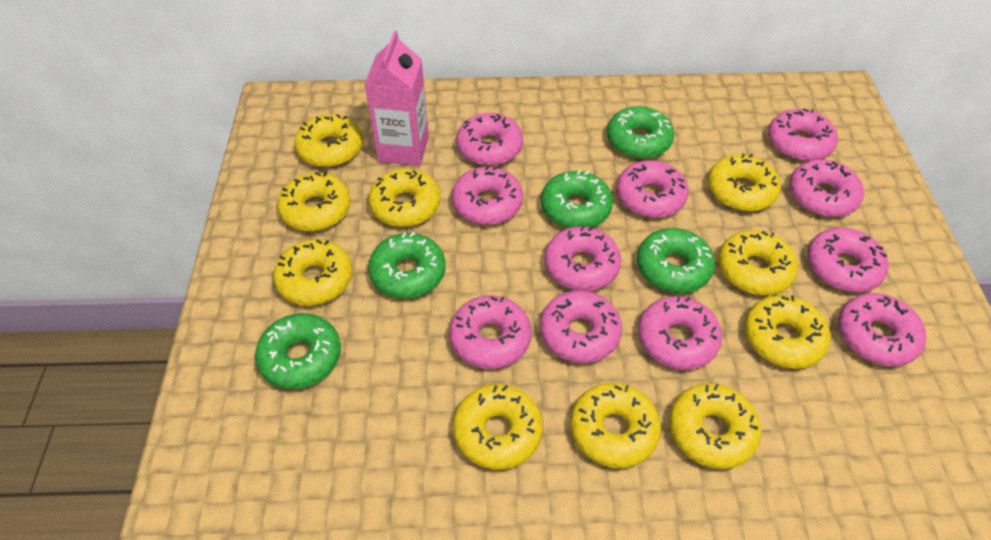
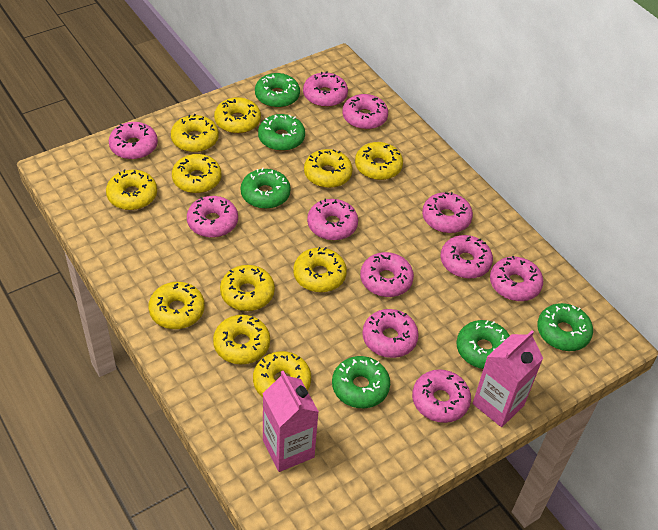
green donut: [255,313,341,389] [368,232,446,299] [541,170,613,228] [607,106,674,159] [637,228,715,293] = 5 -> [241,168,291,209] [255,73,300,108] [258,114,305,151] [332,356,390,408] [456,320,510,369] [537,303,593,351] = 6
pink carton: [364,31,429,166] = 1 -> [263,371,319,472] [473,330,543,427] = 2
yellow donut: [273,239,352,306] [277,172,351,231] [295,114,363,167] [369,169,440,227] [453,384,543,470] [571,383,661,468] [669,383,761,469] [708,153,781,212] [718,230,798,295] [744,295,830,369] = 10 -> [106,169,157,210] [148,282,205,329] [171,114,219,152] [172,154,221,193] [213,315,270,364] [214,97,261,134] [220,265,275,311] [253,351,311,397] [293,247,347,293] [304,149,353,188] [355,142,403,180] = 11

